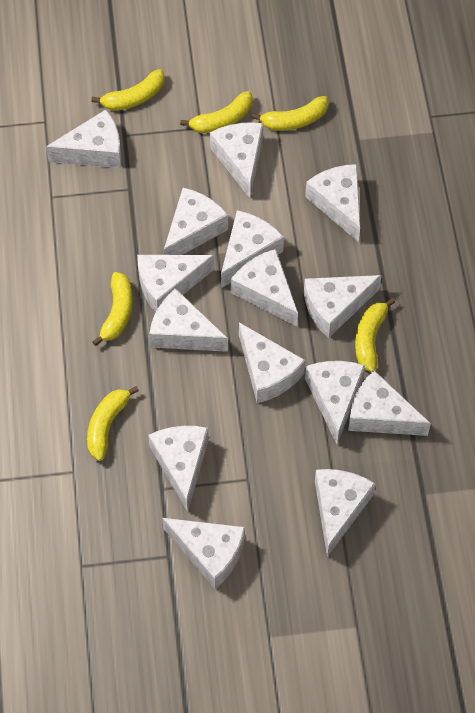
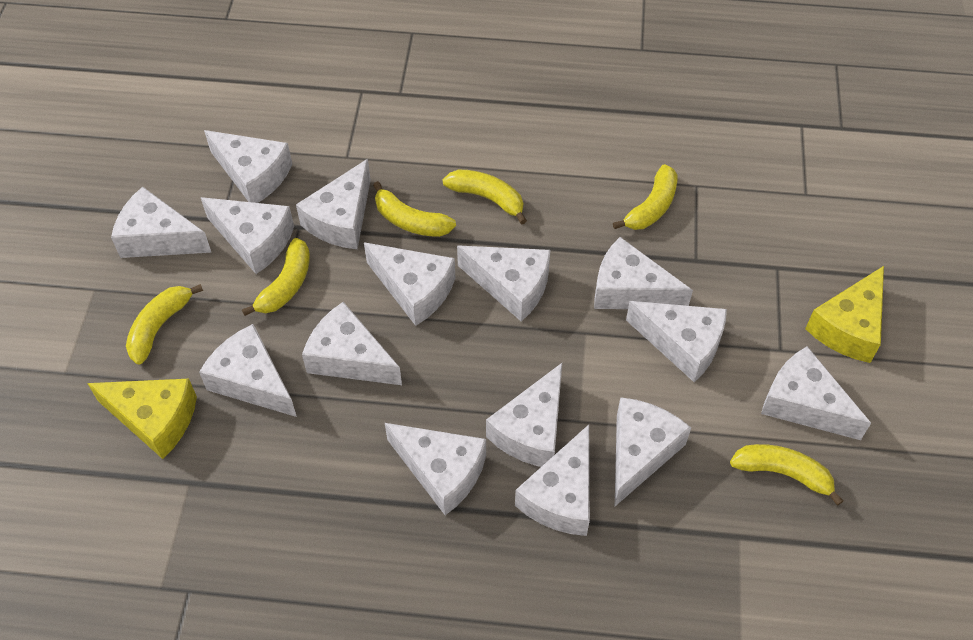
yellow cheese: none = 0 -> [87,379,197,459] [805,266,884,363] = 2

